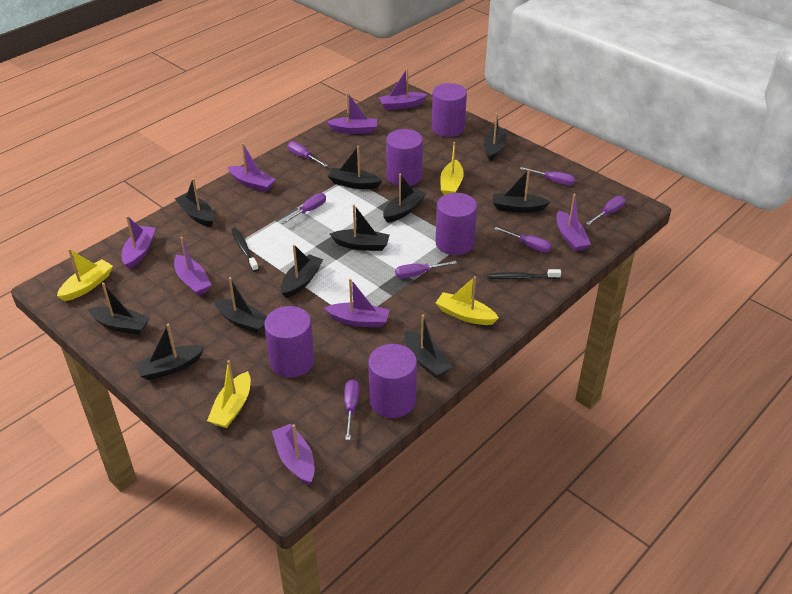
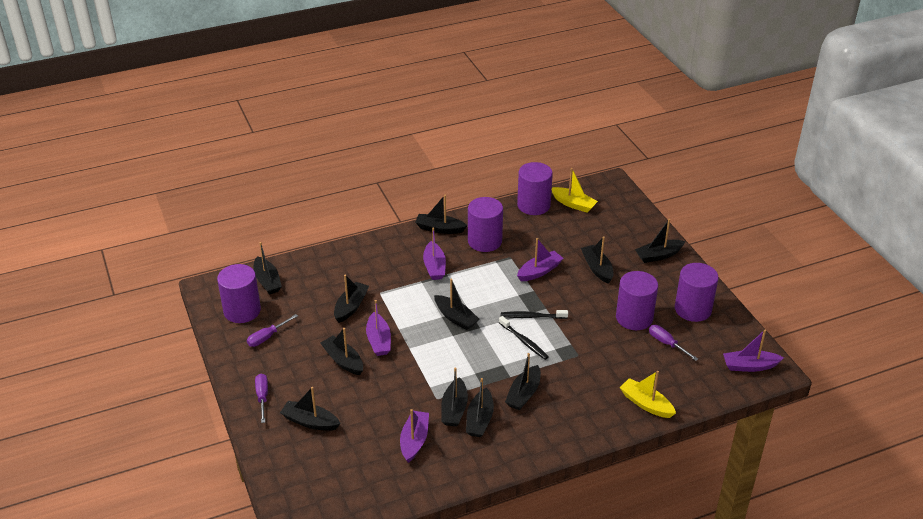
purple boat: [122,216,155,269] [174,237,211,295] [228,143,276,192] [272,424,314,485] [324,278,389,328] [327,92,377,134] [379,68,428,110] [557,194,591,251] = 8 -> [366,300,391,356] [400,409,429,463] [423,228,446,280] [517,238,564,281] [723,330,784,372] = 5
purple screwdriver: [281,193,326,224] [288,141,328,167] [344,379,359,440] [395,261,457,279] [494,227,552,252] [520,167,575,185] [586,196,626,225] = 7 -> [247,314,298,347] [255,373,268,423] [649,325,698,361] = 3
yellow boat: [57,249,113,301] [207,360,251,428] [436,276,499,325] [440,142,464,195] = 4 -> [552,168,598,213] [620,371,676,418] = 2

